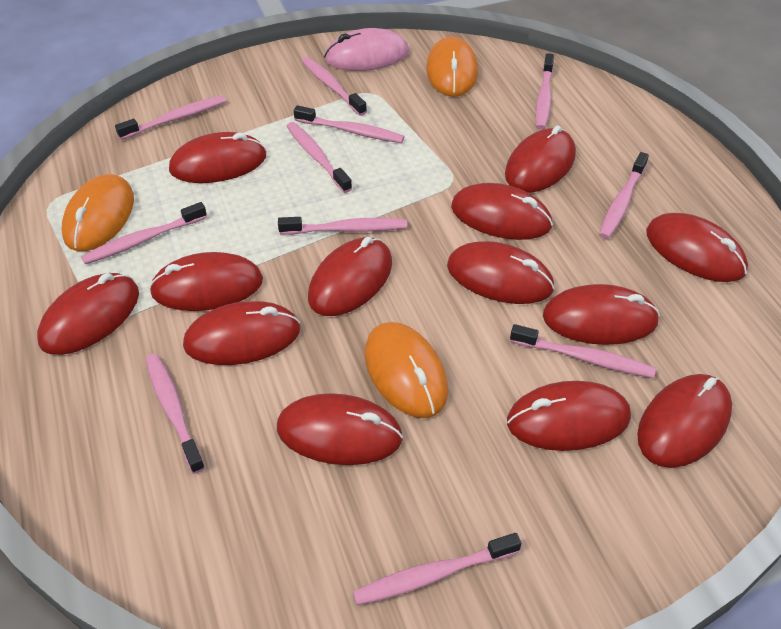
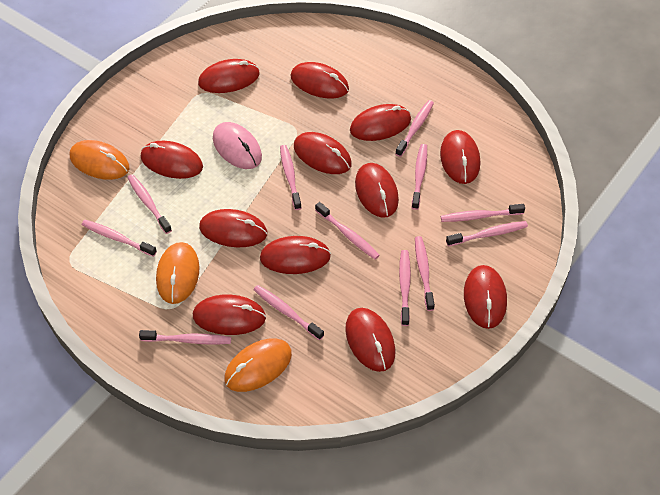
pink toothbrush: [81,202,207,264] [115,96,226,140] [146,354,205,474] [278,217,407,235] [286,122,352,193] [294,105,405,143] [302,57,367,116] [353,533,522,605] [510,324,656,378] [535,53,554,130] [599,152,649,239] = 11 -> [82,220,157,257] [127,174,172,234] [139,330,231,345] [254,285,324,340] [280,145,302,210] [315,202,380,259] [395,100,434,157] [399,250,411,326] [412,144,427,210] [415,236,435,311] [441,204,525,222] [446,221,528,246] = 12
red mouse: [37,273,139,355] [149,252,263,311] [169,132,266,183] [183,301,300,365] [277,393,403,465] [308,237,392,316] [447,241,555,304] [451,183,553,240] [505,125,576,192] [507,381,631,451] [543,284,660,345] [637,374,732,468] [646,213,748,282] = 13 -> [141,141,203,179] [193,295,266,335] [198,59,260,93] [199,209,267,247] [260,236,331,274] [291,62,349,99] [294,132,352,174] [345,308,395,372] [350,104,411,141] [355,163,399,218] [440,130,480,184] [464,265,507,329] = 12

